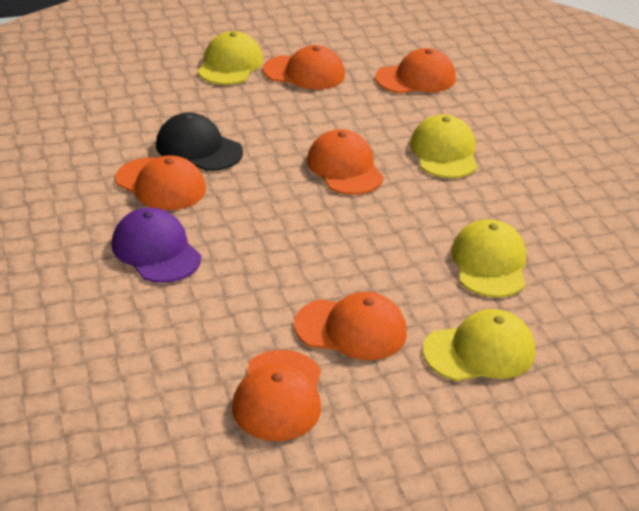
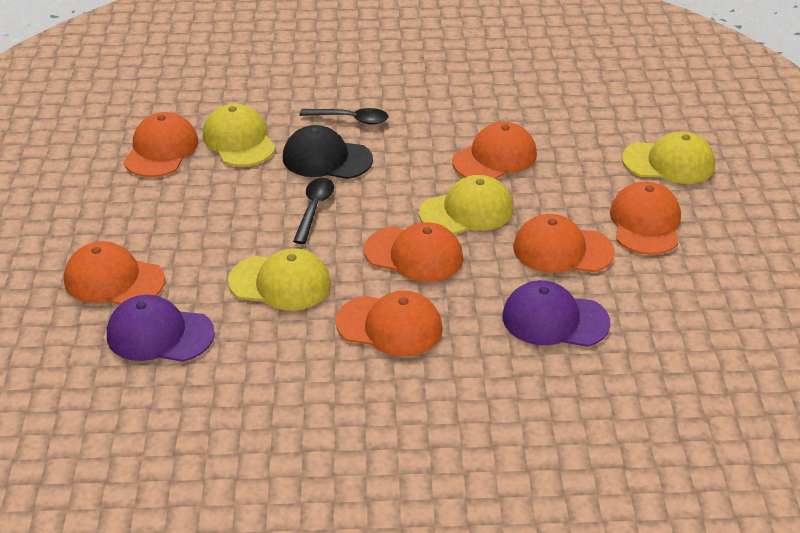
black spoon: none = 0 -> [293,178,334,244] [300,108,388,124] = 2
orange cap: [115,155,206,210] [232,350,321,441] [263,45,345,90] [294,292,407,360] [307,129,384,195] [375,48,456,94] = 6 -> [64,241,165,305] [123,112,198,177] [336,291,443,357] [364,222,463,282] [452,122,537,179] [513,214,615,273] [610,182,681,255] = 7
purple cap: [112,208,201,283] = 1 -> [107,295,215,362] [503,280,611,347] = 2

